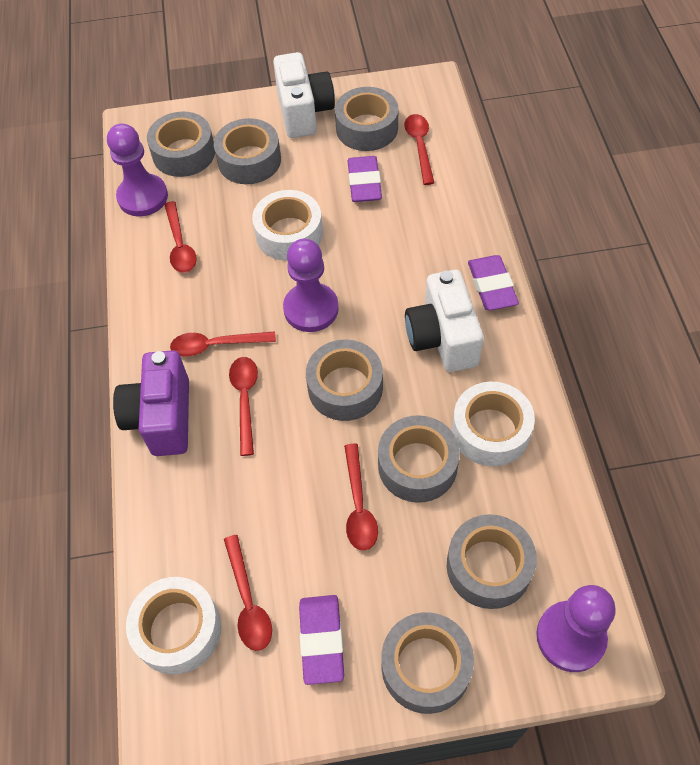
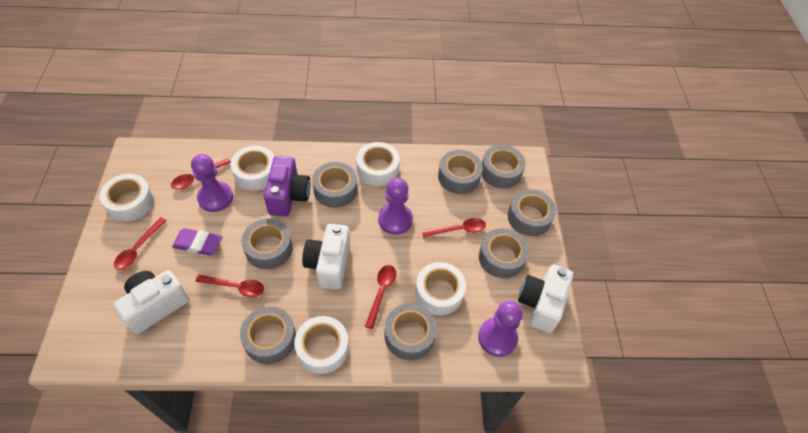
grey tape: [147,111,215,177] [214,118,281,184] [306,339,383,421] [335,87,398,151] [378,415,460,503] [381,612,474,714] [447,514,537,609] = 7 -> [240,306,296,364] [241,219,293,269] [312,162,357,208] [384,304,437,360] [438,150,483,194] [479,228,529,278] [482,145,526,188] [508,189,556,236] = 8
purple eraser: [299,595,344,685] [348,156,382,202] [468,255,519,310] = 3 -> [172,228,222,256] = 1
red spoon: [164,201,197,273] [170,331,276,357] [224,535,272,651] [229,357,258,456] [344,444,378,551] [404,114,435,185] = 6 -> [114,217,167,270] [171,158,231,189] [195,275,264,297] [365,265,396,329] [422,218,486,237] = 5
white camera: [273,52,335,138] [405,270,484,372] = 2 -> [113,270,189,334] [302,224,350,290] [518,264,573,333] = 3
white tape: [126,577,221,675] [252,190,323,261] [452,382,535,467] = 3 -> [100,174,154,221] [231,146,274,191] [294,316,349,374] [356,142,400,186] [415,262,466,315] = 5

